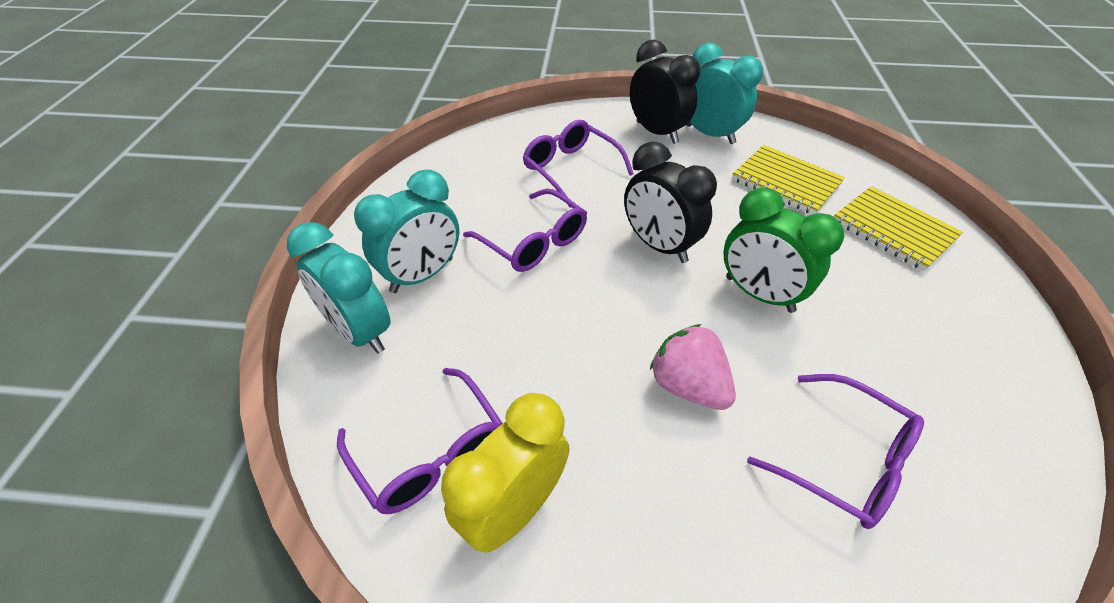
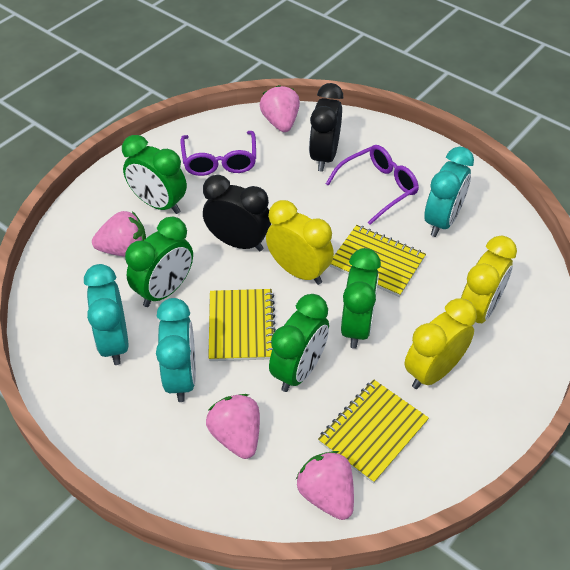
green clock: [723,188,844,313] = 1 -> [122,135,187,214] [125,217,193,307] [269,294,329,392] [341,248,381,349] = 4
pink strawberry: [650,324,736,410] = 1 -> [92,211,146,257] [206,394,260,459] [260,85,300,132] [296,451,354,520] = 4
purple glasses: [337,368,503,514] [463,189,587,272] [523,120,634,208] [747,374,924,529] = 4 -> [181,131,256,176] [326,145,419,225] = 2
yellow clock: [441,393,569,553] = 1 -> [266,200,334,285] [404,298,477,389] [461,236,517,326] = 3
yellow notebook: [732,145,845,214] [834,186,963,271] = 2 -> [208,289,276,361] [318,379,429,484] [330,225,426,297] = 3

